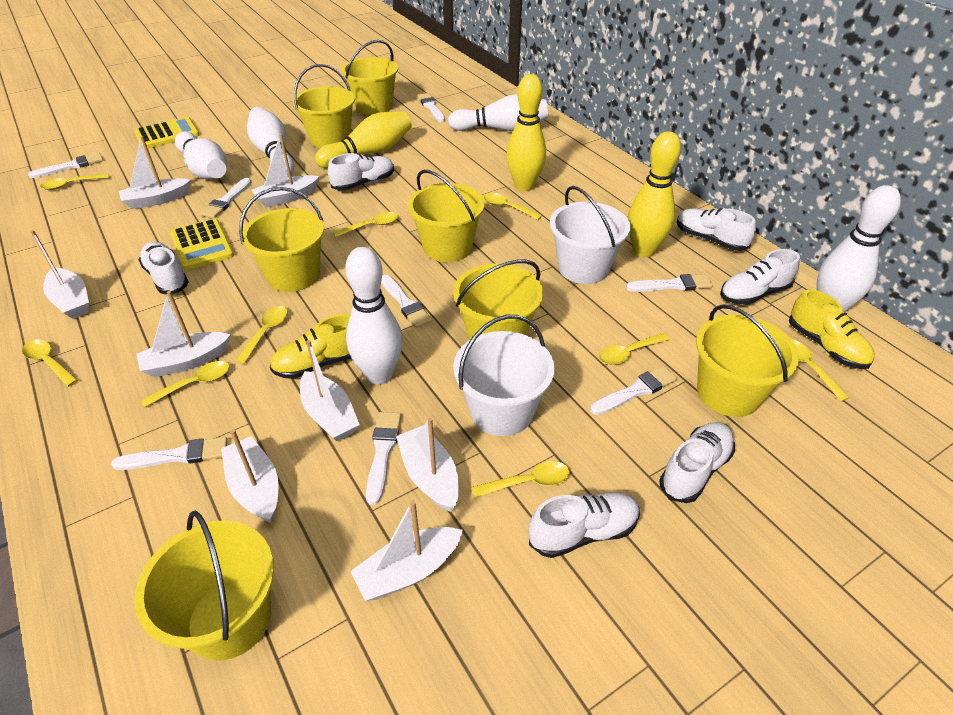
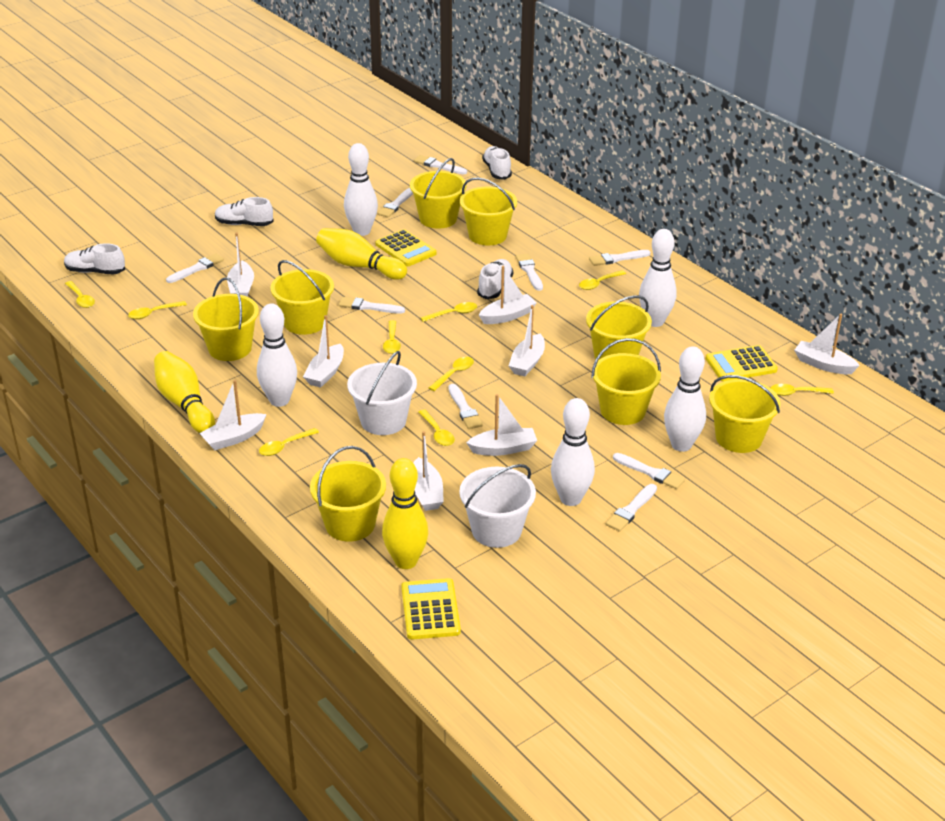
white brush: [28,153,103,178] [111,437,228,470] [201,178,252,218] [366,412,401,505] [381,275,432,328] [417,93,445,122] [590,366,677,415] [626,274,713,292] = 8 -> [166,253,224,283] [338,297,405,314] [377,188,413,218] [414,155,467,174] [448,384,483,429] [516,254,543,291] [589,250,650,266] [606,484,657,532] [613,453,685,489] = 9
white shoe: [139,242,189,294] [328,153,394,190] [528,492,640,558] [659,422,735,503] [677,208,756,251] [720,249,800,305] = 6 -> [64,243,125,275] [215,197,274,226] [477,259,513,299] [482,146,512,180] = 4
yellow bucket: [134,510,274,661] [239,187,324,292] [293,64,355,148] [341,40,398,115] [408,170,485,262] [453,260,543,340] [696,304,799,417] = 7 -> [193,277,259,361] [270,260,334,335] [310,446,386,542] [410,158,466,229] [460,177,517,245] [586,295,652,360] [591,338,661,425] [709,375,780,453] = 8
yellow calculator: [134,117,199,149] [170,218,234,270] = 2 -> [376,229,437,266] [401,578,461,640] [706,345,778,381] = 3
yellow shoe: [270,314,351,379] [789,289,875,369] = 2 -> none = 0

